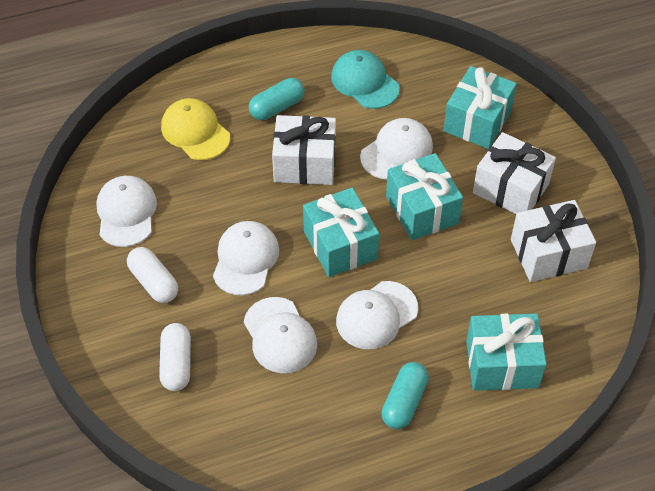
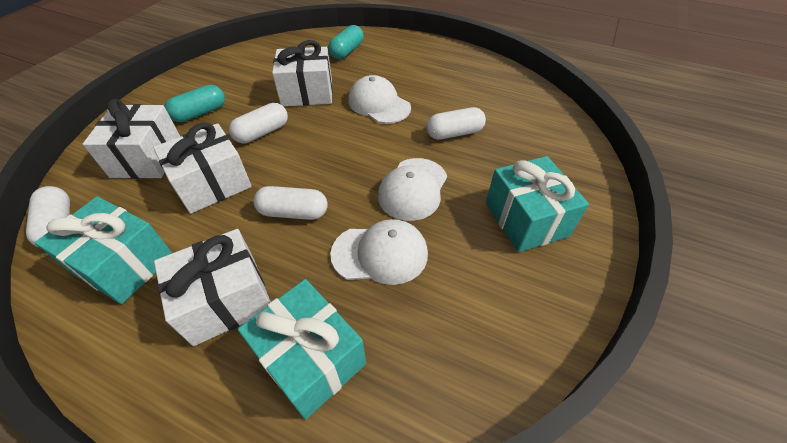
turquoise cap: [331,50,400,109] = 1 -> none = 0
turquoise gift: [303,188,379,277] [386,153,463,240] [444,66,517,149] [466,313,547,391] = 4 -> [35,196,172,304] [238,279,366,420] [486,156,589,252] = 3
white cap: [96,176,157,247] [213,221,279,295] [244,297,317,373] [336,281,418,349] [360,118,433,180] = 5 -> [330,219,428,285] [348,75,411,124] [378,158,447,221] = 3
white capsule: [127,247,178,303] [159,323,191,391] = 2 -> [26,186,70,247] [229,103,288,144] [253,186,328,220] [426,107,486,140] = 4
white gift: [272,115,336,185] [473,132,556,214] [511,200,596,282] = 3 -> [83,99,181,179] [153,123,252,214] [154,229,270,346] [272,40,332,107] = 4
yellow cap: [161,98,230,160] = 1 -> none = 0

